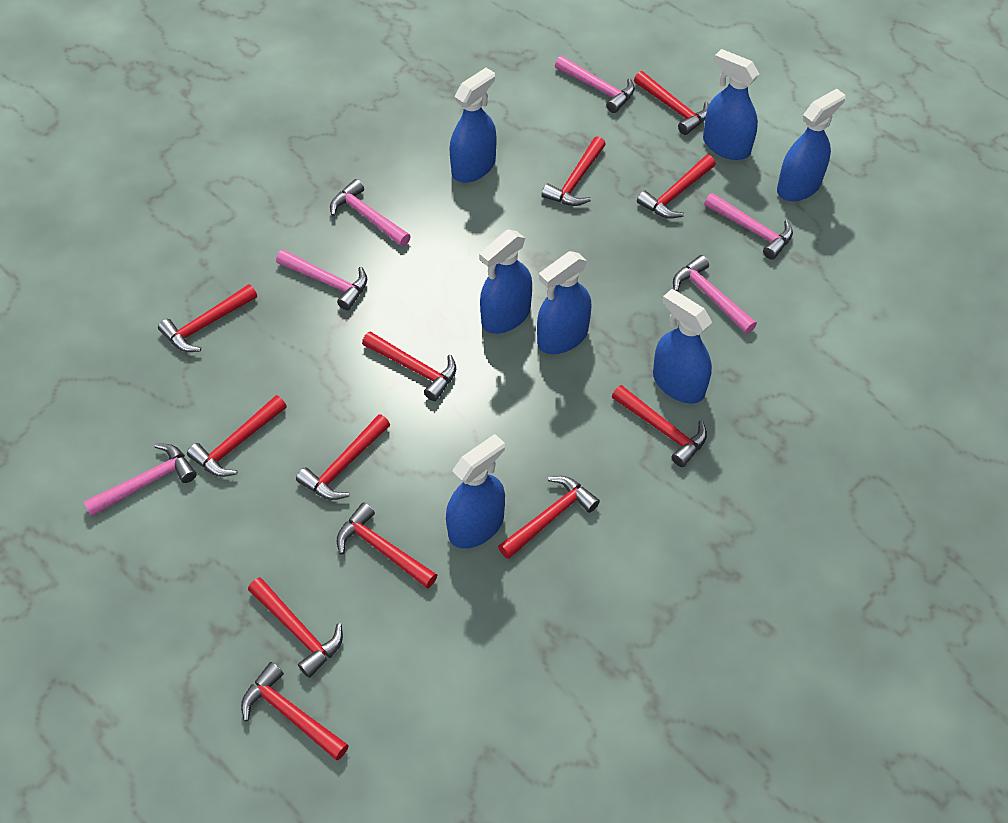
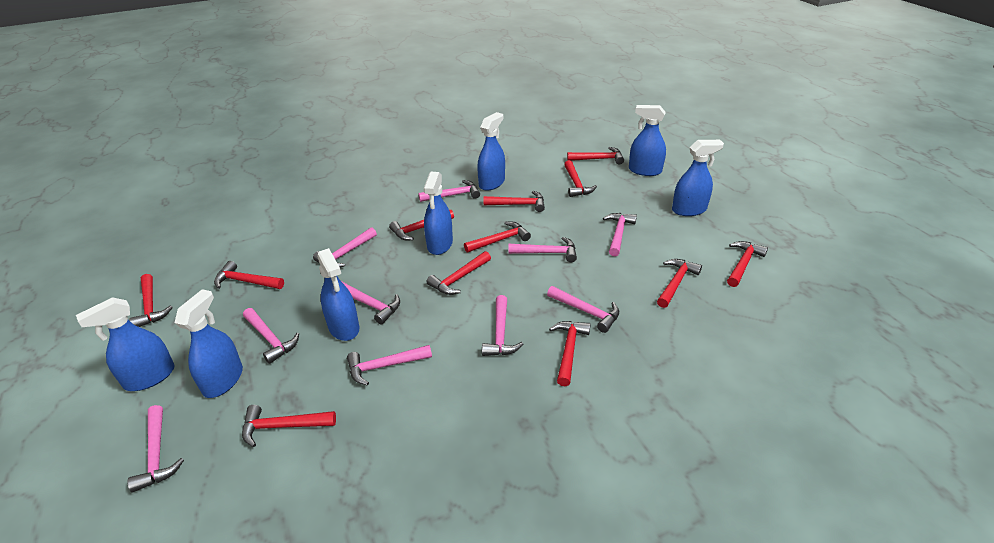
pink hammer: [83,443,197,517] [276,249,367,310] [330,179,411,247] [555,56,635,113] [673,255,757,334] [704,193,793,260] = 6 -> [128,405,184,492] [243,308,299,364] [313,227,377,267] [341,281,400,325] [347,345,432,386] [418,180,480,202] [482,295,523,356] [508,237,577,262] [547,286,619,333] [603,213,637,256] = 10

